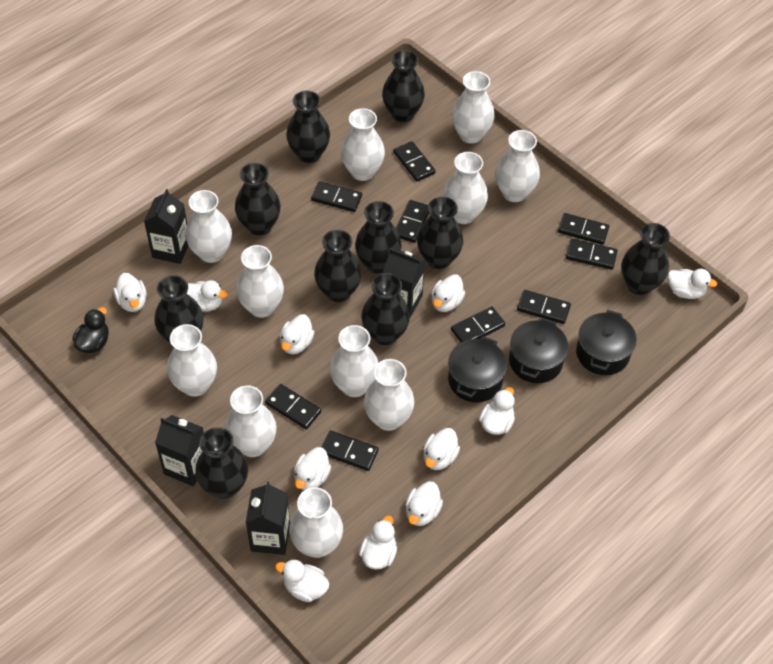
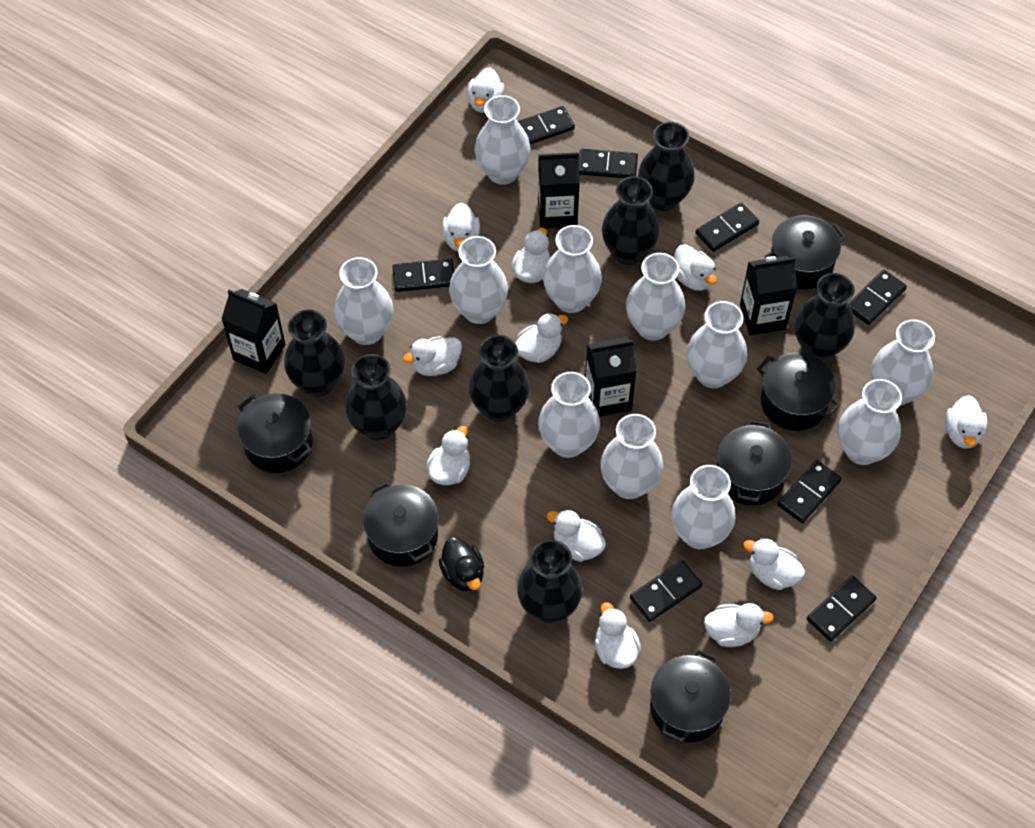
black domino: [265,384,322,429] [311,181,362,212] [322,430,379,471] [393,141,436,182] [396,200,429,243] [451,306,505,343] [517,290,571,324] [558,213,609,245] [566,239,617,270] = 9 -> [393,259,454,292] [518,106,575,144] [579,149,638,178] [630,560,702,622] [695,202,759,252] [777,460,842,523] [807,576,877,642] [849,270,907,325] = 8
black pot: [448,336,507,403] [509,318,568,383] [576,310,637,375] = 3 -> [237,393,312,473] [363,482,439,567] [650,649,731,743] [717,420,792,506] [757,353,841,431] [765,215,846,290] = 6
black vase: [154,275,204,344] [196,427,248,499] [235,163,281,236] [286,91,330,163] [314,230,362,302] [355,201,402,274] [361,273,410,345] [382,50,425,122] [417,197,463,269] [621,223,670,295] = 10 -> [284,309,345,397] [345,354,407,441] [469,335,530,422] [517,540,583,623] [602,176,660,265] [638,122,695,211] [795,273,855,361] = 7
white duck: [114,273,147,312] [187,280,228,312] [275,560,329,602] [280,314,314,354] [294,447,331,490] [359,516,397,570] [406,482,443,526] [423,428,460,470] [432,274,465,312] [479,387,515,435] [668,269,717,299] = 11 -> [403,336,462,376] [426,426,470,485] [442,203,480,251] [467,67,504,113] [511,228,551,283] [516,313,568,363] [547,509,606,562] [595,602,641,669] [674,244,717,291] [704,603,774,647] [743,538,805,590] [945,395,987,449] = 12

